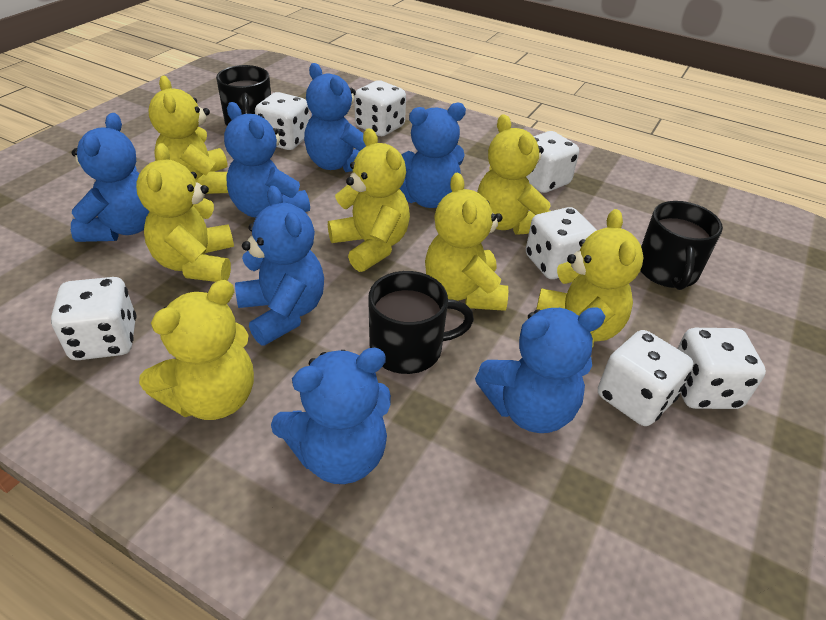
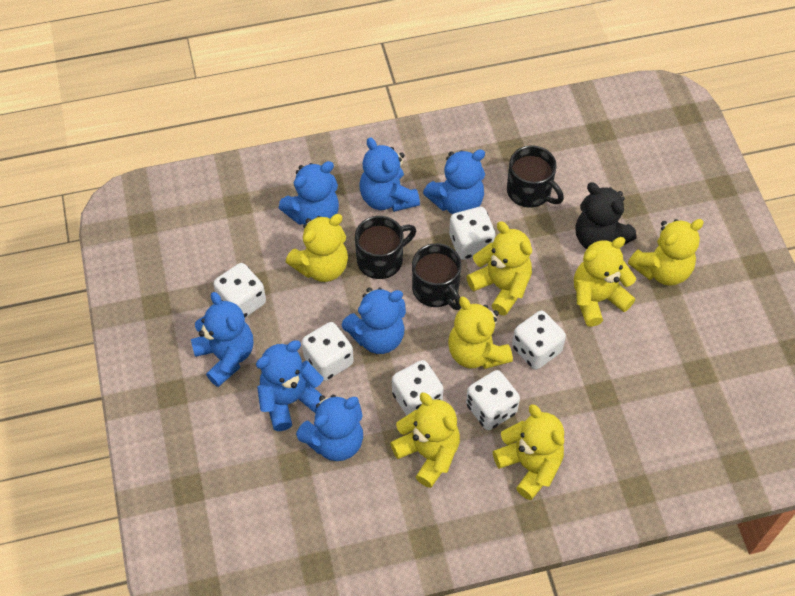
black teddy bear: none = 0 -> [576,182,636,249] = 1
white dice: [51,277,136,360] [255,92,310,150] [354,80,406,136] [526,131,579,193] [526,207,597,279] [598,330,693,426] [677,328,766,409] = 7 -> [213,263,266,318] [301,322,354,381] [392,360,443,416] [449,207,496,260] [466,370,520,430] [512,311,566,370] = 6

